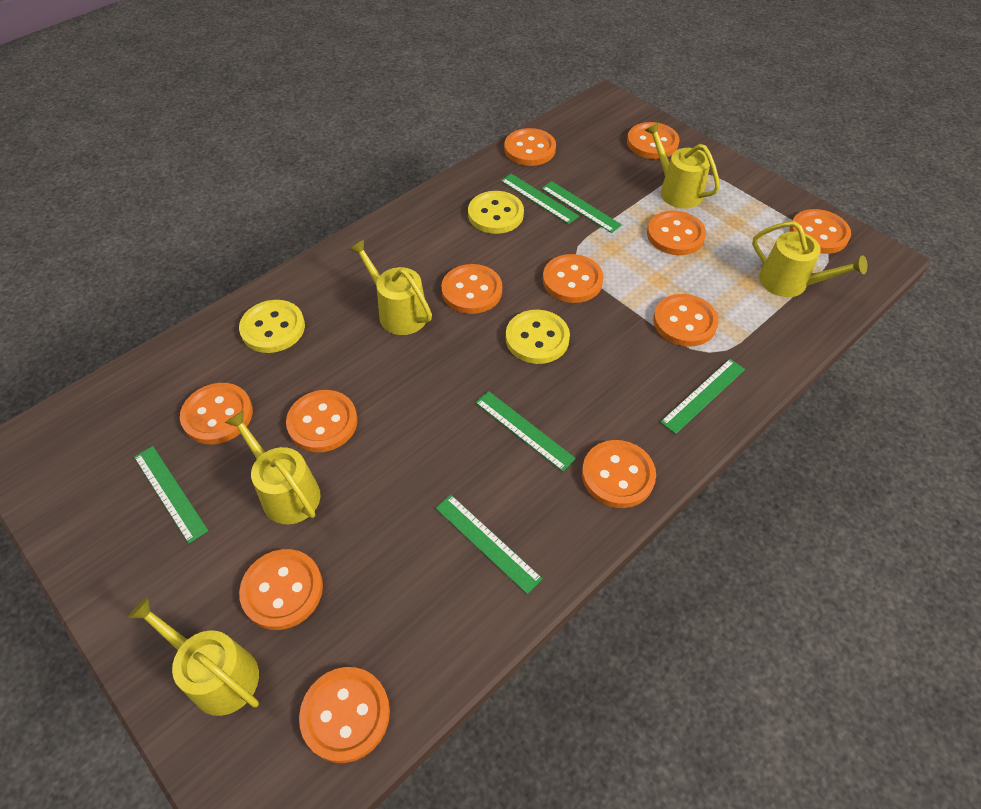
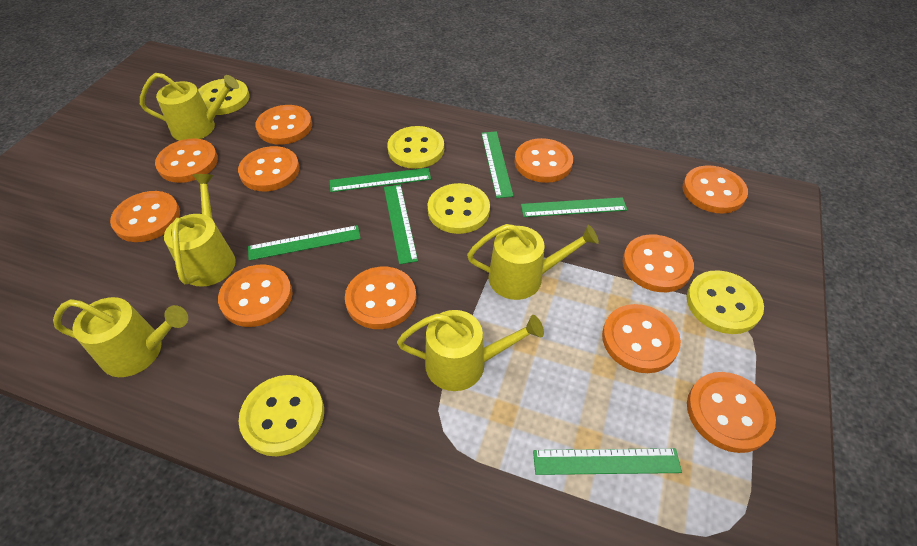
orange button: [180,383,253,445] [239,549,323,630] [286,390,358,452] [299,667,390,763] [441,264,502,314] [504,128,556,166] [543,254,604,303] [582,440,656,508] [627,122,679,159] [647,211,706,255] [653,294,719,347] [790,209,851,254] = 12 -> [110,191,180,242] [155,139,218,183] [218,265,293,327] [238,146,300,191] [255,105,312,145] [345,267,417,329] [514,138,573,183] [602,304,681,373] [622,234,694,292] [683,165,748,214] [687,372,776,453] = 11
yellow button: [239,300,305,353] [468,191,524,234] [506,310,570,364] = 3 -> [198,79,250,115] [238,375,324,456] [387,126,444,169] [428,183,490,234] [687,270,764,334] = 5

